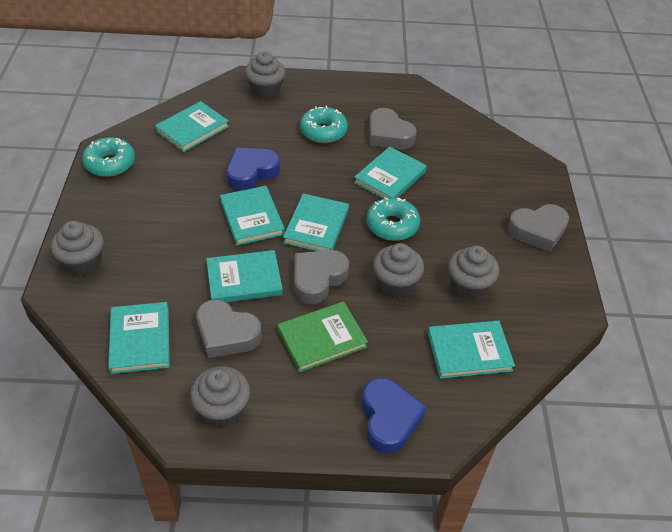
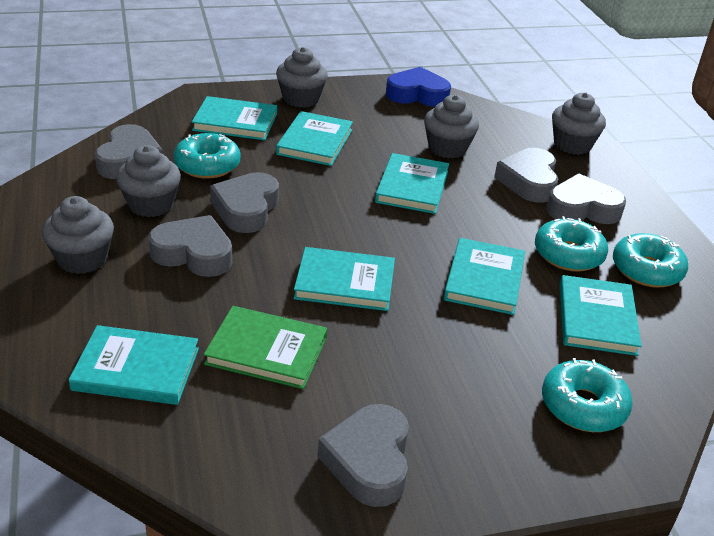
blue heart: [227,147,280,191] [362,378,426,454] = 2 -> [386,67,451,107] = 1
grey heart: [196,299,262,358] [294,250,349,304] [369,108,417,150] [507,204,569,252] = 4 -> [95,124,163,179] [148,215,232,277] [210,172,279,233] [317,404,409,507] [494,148,558,203] [547,174,626,224] = 6
turquoise donut: [82,137,135,177] [300,106,348,143] [366,197,420,241] = 3 -> [173,133,240,179] [535,216,608,271] [542,358,633,432] [613,233,688,288] = 4

